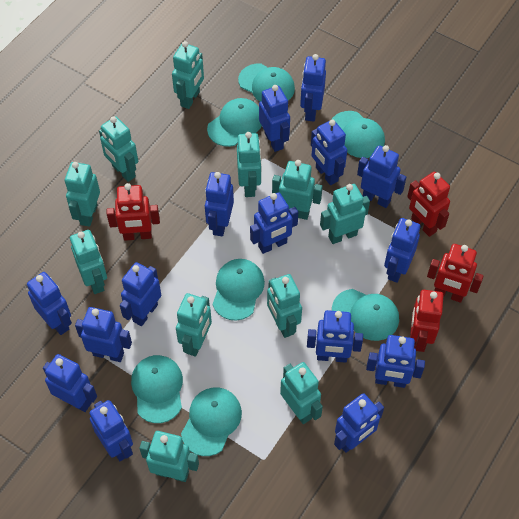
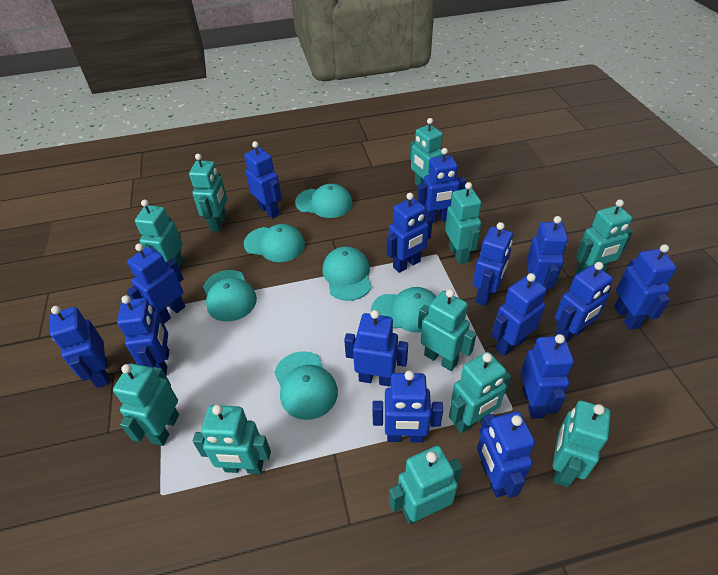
red robot: [107,183,160,241] [407,172,450,237] [410,290,444,352] [427,244,484,303] = 4 -> none = 0
turquoise cap: [131,355,183,423] [181,388,242,456] [207,98,262,147] [213,259,265,321] [238,64,295,102] [332,111,385,158] [332,289,399,341] = 7 -> [203,270,257,322] [244,224,305,262] [274,351,338,420] [295,184,353,218] [322,246,371,301] [371,287,437,333] = 6

